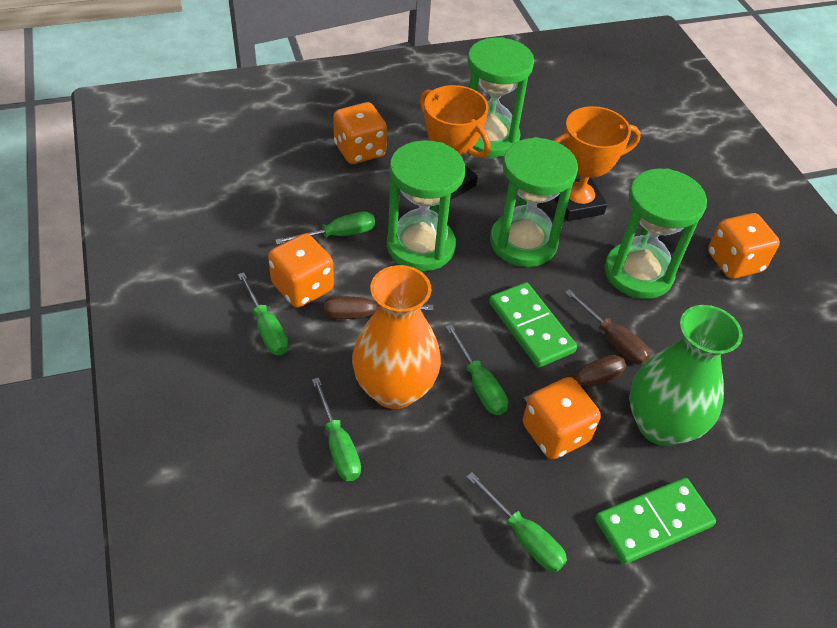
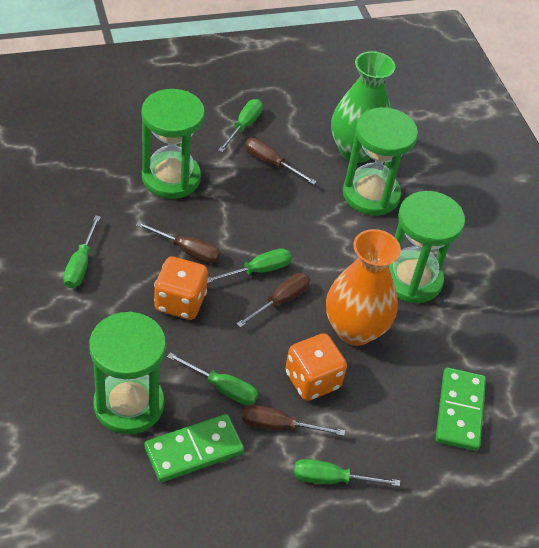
brown screwdriver: [324,296,434,319] [524,355,626,403] [565,289,650,365] = 3 -> [136,221,221,263] [236,273,310,328] [242,405,345,436] [245,138,317,185] = 4
orange dice: [268,233,334,308] [333,102,387,164] [523,377,601,459] [708,213,780,279] = 4 -> [154,256,208,320] [285,333,347,401] = 2
orange trophy: [420,85,491,201] [553,106,641,221] = 2 -> none = 0

